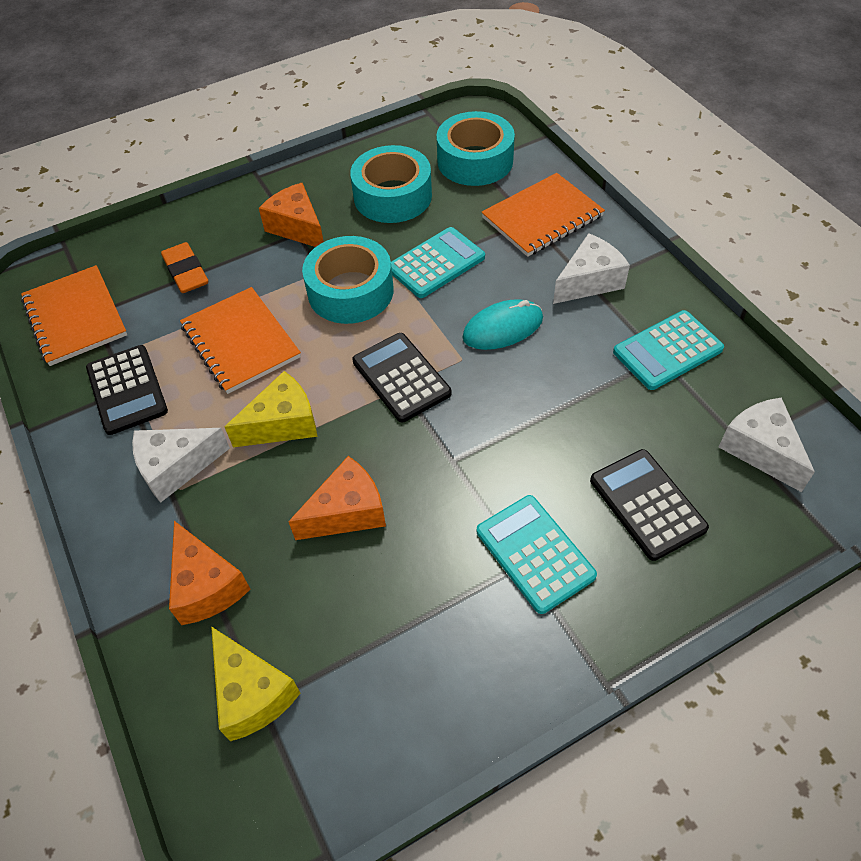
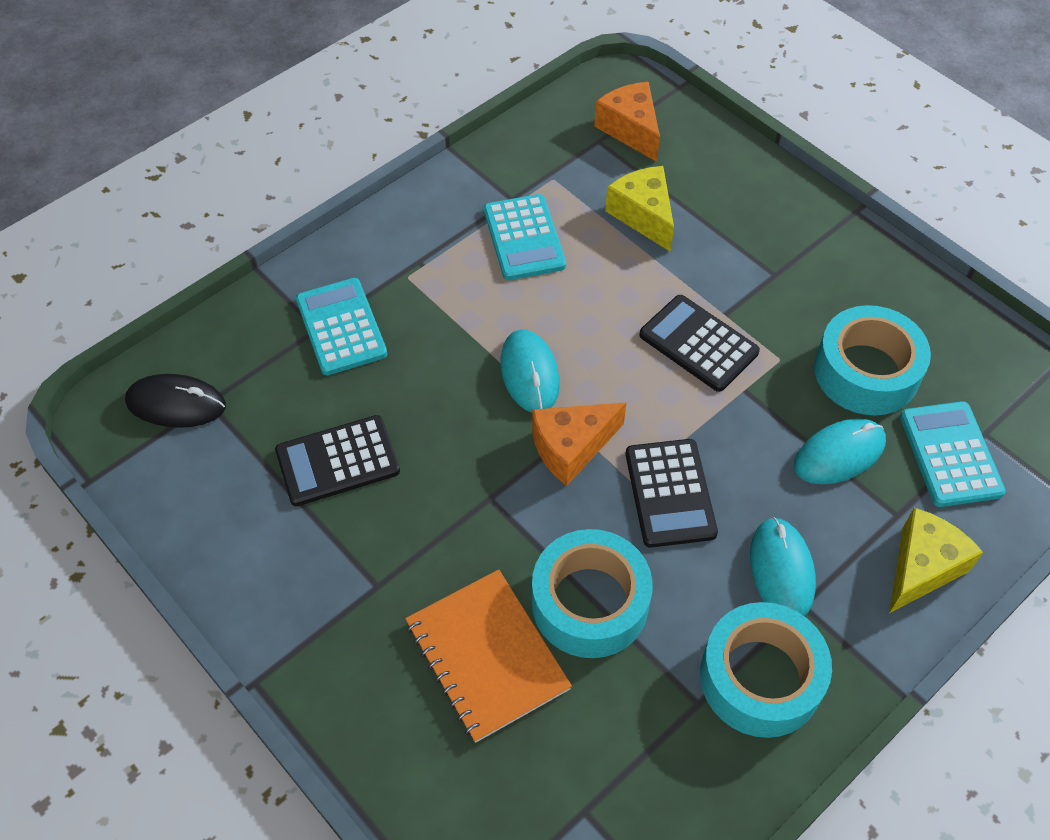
black mouse: none = 0 -> [125,374,226,428] = 1
orange cheese: [169,521,250,625] [259,183,324,247] [288,456,386,540] = 3 -> [532,402,627,486] [594,82,660,162] = 2
orange eraser: [161,242,208,293] = 1 -> none = 0
orange notebook: [21,265,127,366] [180,287,301,394] [481,173,605,257] = 3 -> [405,570,572,743] = 1
turquoise mouse: [463,299,543,350] = 1 -> [501,330,560,412] [750,517,816,616] [794,418,886,484] = 3
white cheese: [132,428,230,503] [553,233,630,304] [719,397,815,492] = 3 -> none = 0

